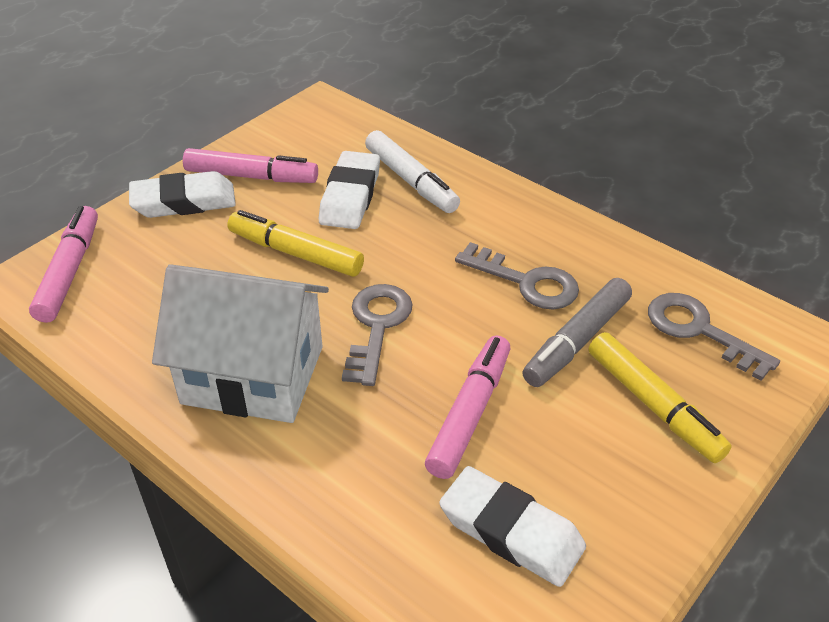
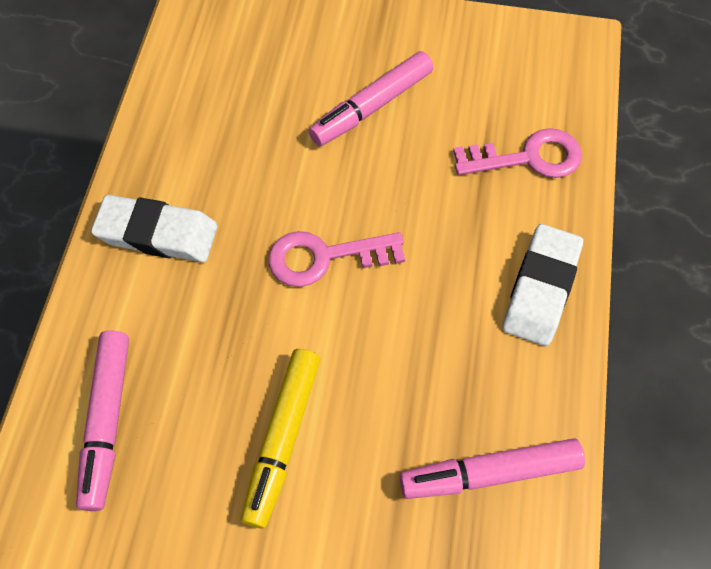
grey key: [342,284,413,386] [455,242,579,309] [648,293,780,381] = 3 -> none = 0
grey marker: [522,278,632,387] = 1 -> none = 0
pink key: none = 0 -> [269,231,405,287] [453,128,582,178] = 2
white eraser: [129,171,236,218] [319,151,380,229] [439,466,586,587] = 3 -> [91,195,218,262] [502,224,583,346] = 2
white house: [152,264,329,423] = 1 -> none = 0
white marker: [365,130,460,213] = 1 -> none = 0
yellow marker: [227,210,364,277] [589,332,732,463] = 2 -> [241,349,321,529] = 1

